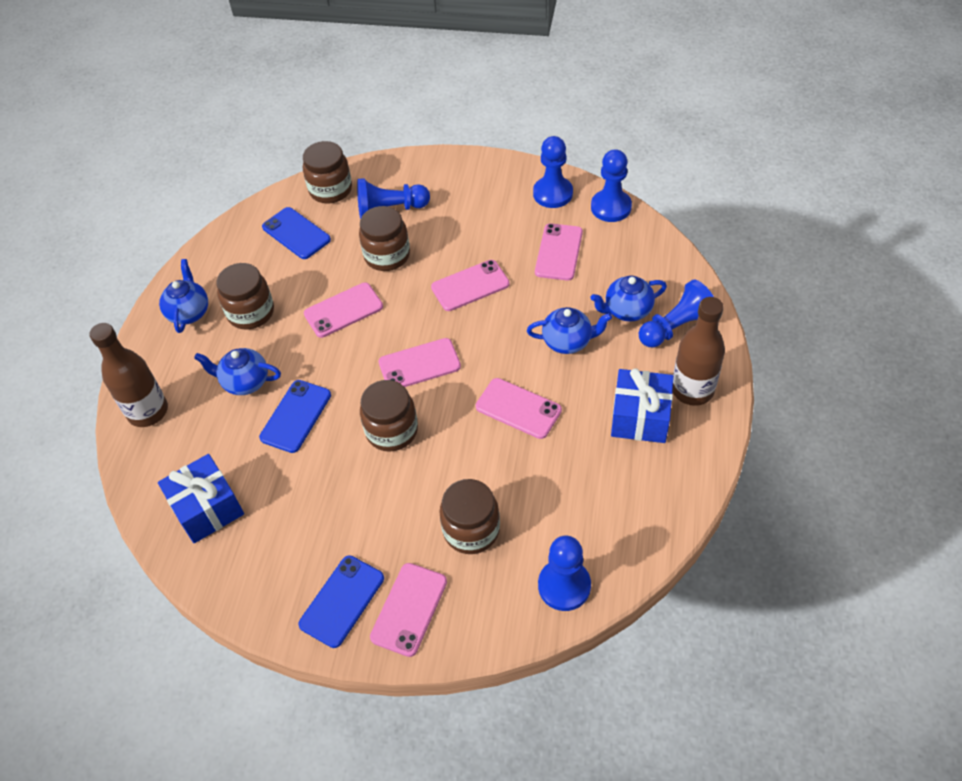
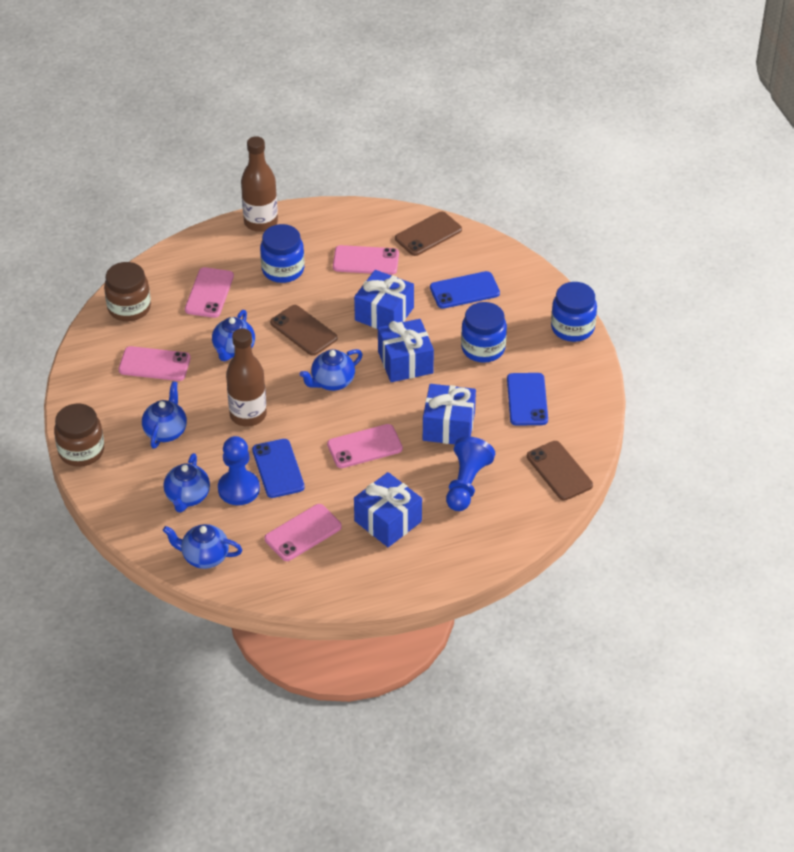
blue gift: [158,454,244,543] [611,368,674,443] = 2 -> [354,270,414,329] [354,472,422,547] [378,319,434,382] [423,384,476,444] = 4
blue jar: none = 0 -> [260,224,304,283] [461,302,507,363] [551,282,597,342] = 3
blue pawn: [357,179,430,219] [533,136,573,208] [538,536,591,611] [591,149,632,222] [639,279,714,347] = 5 -> [218,436,260,505] [446,436,495,511] = 2
blue teapot: [159,259,208,333] [194,348,281,395] [527,307,612,354] [591,276,667,321] = 4 -> [142,381,187,449] [163,524,242,569] [164,453,210,512] [212,310,255,361] [300,349,363,391] = 5
brown jar: [216,263,274,330] [303,141,352,203] [359,206,410,271] [360,380,418,452] [439,479,500,554] = 5 -> [54,404,104,467] [104,262,151,321] = 2
brown phone: none = 0 -> [270,305,337,356] [395,211,462,256] [527,441,593,500] = 3
pink phone: [304,283,383,338] [370,563,447,657] [379,338,461,387] [431,260,510,311] [476,378,562,439] [535,223,583,281] = 6 -> [118,346,191,381] [185,267,234,318] [265,504,342,561] [327,424,403,468] [333,245,399,275] = 5

